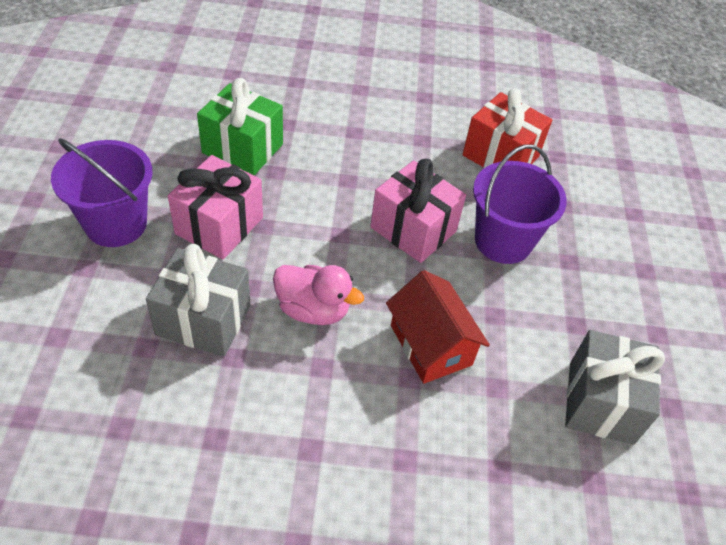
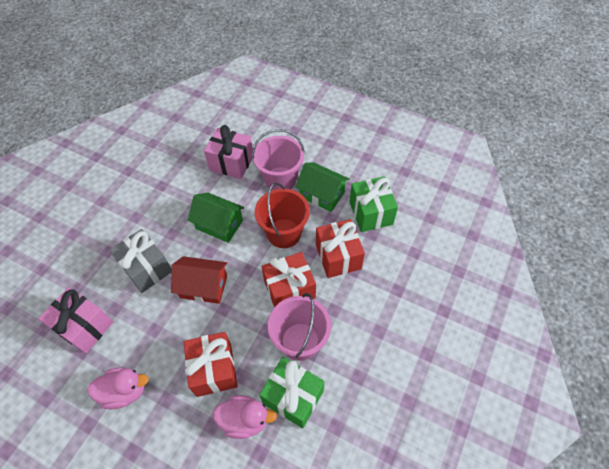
green gift: [197,78,283,175] = 1 -> [259,357,325,428] [349,176,398,232] = 2
green house: none = 0 -> [188,192,244,243] [295,163,350,212] = 2
grey gift: [146,244,251,357] [565,330,665,445] = 2 -> [109,229,172,293] = 1
pink bucket: none = 0 -> [252,129,305,191] [268,293,331,361] = 2
pink duck: [273,265,364,325] = 1 -> [87,368,149,409] [213,395,277,439] = 2
purple bucket: [51,138,153,247] [473,144,567,264] = 2 -> none = 0
red bucket: none = 0 -> [255,183,310,248] = 1
red gift: [462,88,552,168] = 1 -> [184,332,238,397] [261,252,316,308] [316,219,365,278] = 3

